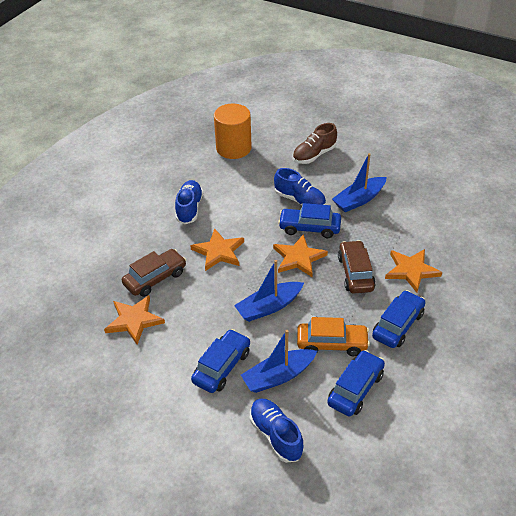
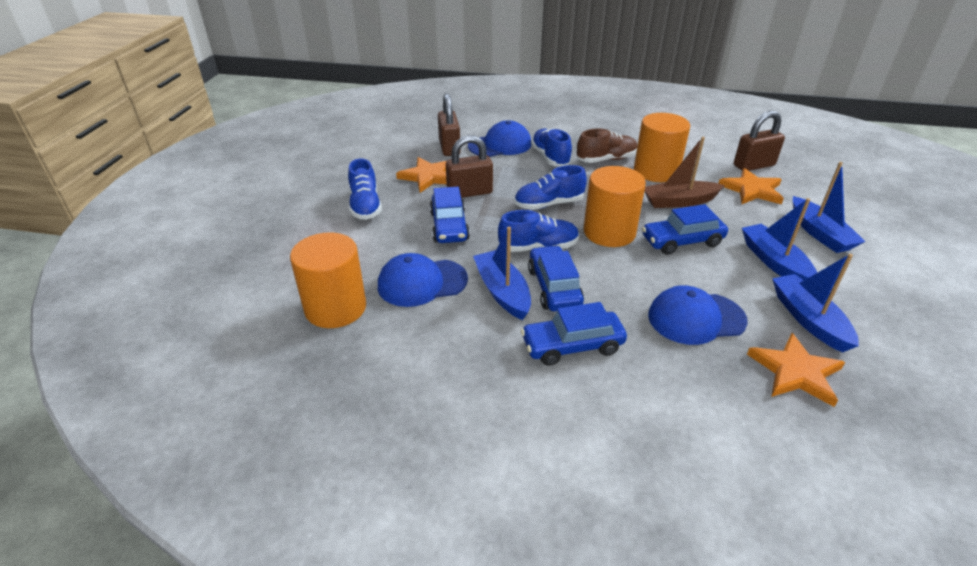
blue boat: [234,260,304,322] [241,330,317,393] [332,153,387,212] = 3 -> [473,227,531,320] [742,198,817,280] [772,254,859,353] [793,162,866,253] = 4
blue cap: none = 0 -> [378,253,468,307] [468,120,532,157] [648,285,748,345] = 3
blue shoe: [175,180,203,224] [250,399,304,463] [274,168,326,205] = 3 -> [348,159,382,220] [498,210,579,252] [514,165,587,210] [531,128,572,166] = 4
brown boat: none = 0 -> [644,137,725,208] = 1
brown car: [122,249,186,297] [338,240,376,293] = 2 -> none = 0
brown padlock: none = 0 -> [438,93,461,156] [446,135,493,198] [734,111,785,171] = 3
orange car: [297,317,370,356] = 1 -> none = 0
orange cylinder: [214,104,252,159] = 1 -> [290,232,366,328] [584,166,646,247] [634,113,690,182] = 3
orange star: [104,295,165,345] [190,228,244,271] [273,234,328,277] [385,249,442,293] = 4 -> [396,157,447,193] [718,168,784,204] [747,333,845,407] = 3

